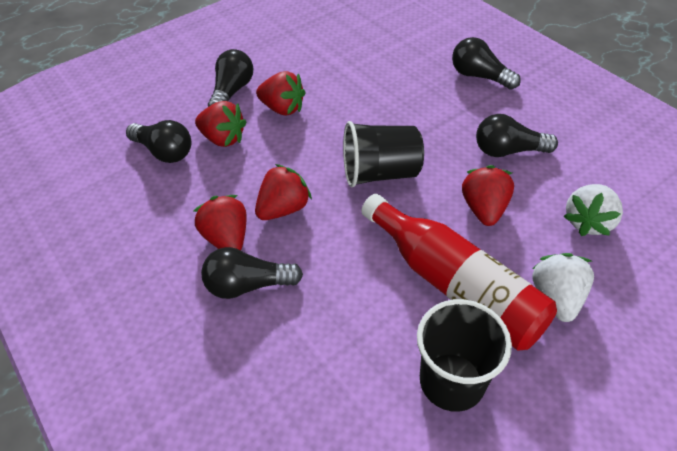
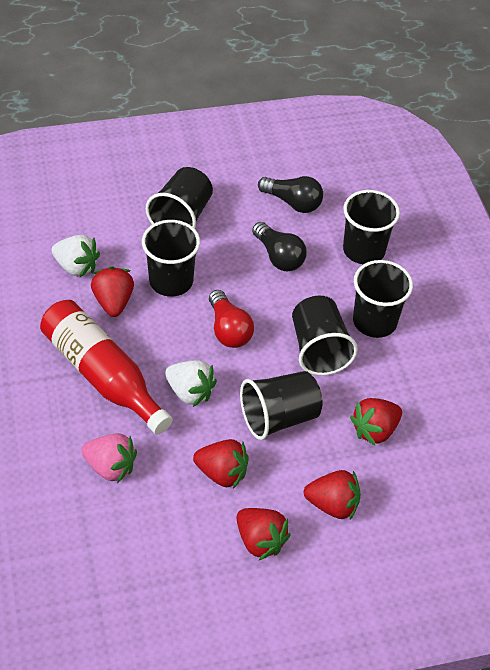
black cup: [343,121,424,187] [417,299,512,412] = 2 -> [142,220,200,297] [146,167,213,229] [240,371,323,440] [292,296,358,376] [343,190,400,264] [353,260,413,338] = 6
black light bulb: [126,120,191,163] [201,247,303,299] [208,49,253,107] [452,37,521,90] [476,114,558,157] = 5 -> [252,222,307,271] [258,176,323,213] = 2
pink strawberry: none = 0 -> [81,433,137,483] = 1
red light bulb: none = 0 -> [209,290,254,348] = 1

